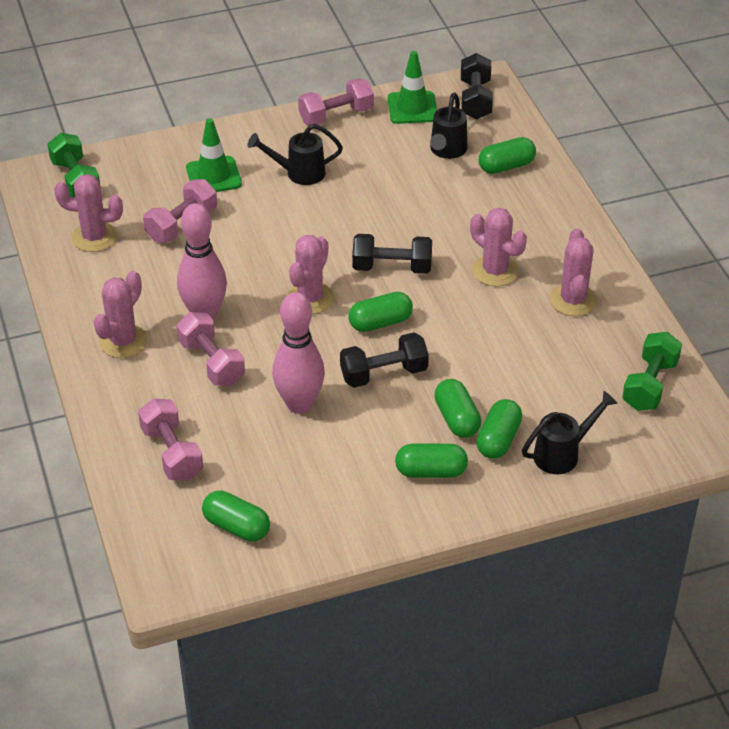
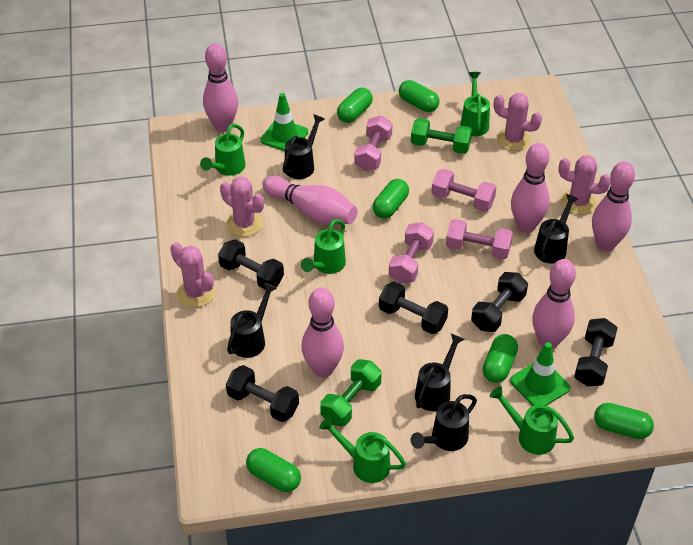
black dumbbell: [340,333,429,388] [352,234,432,274] [461,53,493,120] = 3 -> [218,239,284,290] [226,365,299,422] [379,282,448,334] [471,272,528,332] [574,318,618,386] = 5
black watering can: [248,124,343,185] [430,92,467,159] [522,391,618,474] = 3 -> [227,283,277,358] [283,114,324,179] [411,394,477,451] [415,333,465,411] [534,194,579,264] = 5
green watering can: none = 0 -> [200,123,245,176] [301,219,346,274] [319,416,406,483] [460,72,490,136] [490,386,574,455] = 5
pink bowling pin: [177,203,227,320] [272,292,325,414] = 2 -> [203,43,238,132] [263,176,357,224] [301,288,344,378] [511,143,550,233] [532,259,576,349] [592,161,635,251] = 6
pink cactus: [54,174,123,252] [94,271,147,358] [287,235,334,314] [470,208,527,287] [550,228,597,316] = 5 -> [170,242,215,308] [220,176,264,237] [494,93,542,151] [558,155,611,215] = 4

